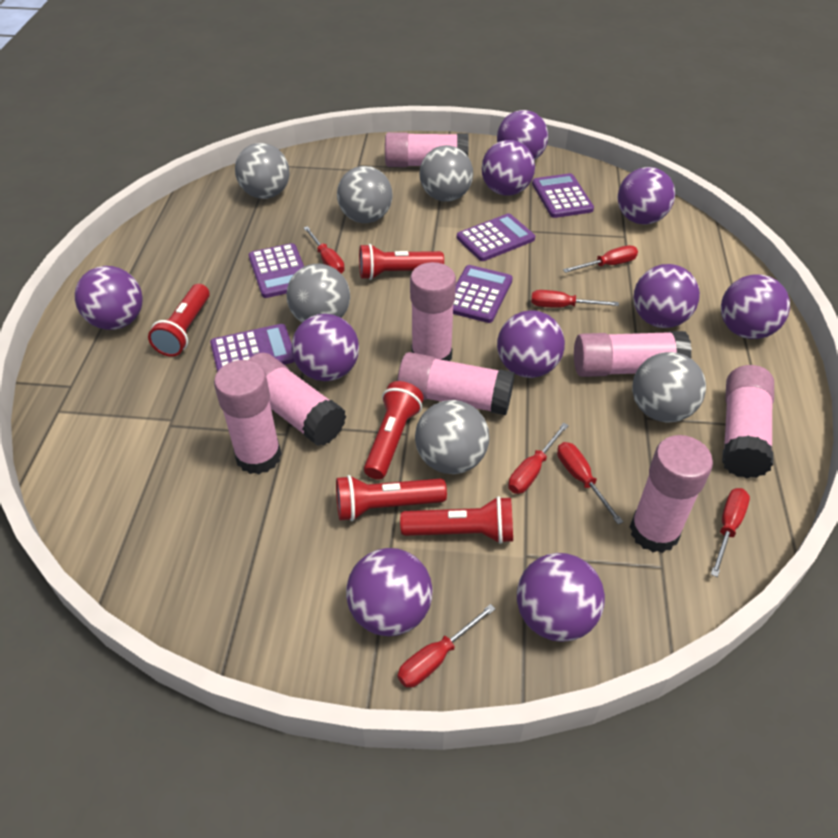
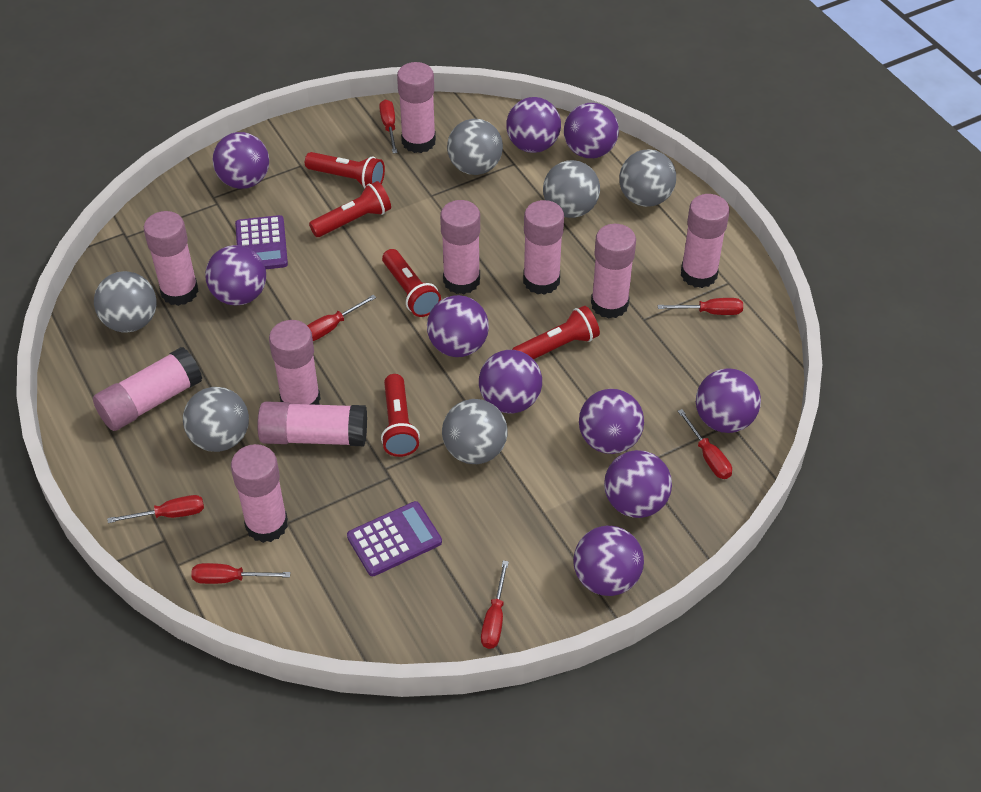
pink glue stick: [214,360,282,475] [248,353,346,446] [385,132,469,167] [397,352,514,415] [410,262,456,361] [574,331,692,377] [630,435,713,553] [722,365,774,478] = 8 -> [93,347,202,431] [144,211,199,306] [231,444,288,543] [257,401,367,446] [269,320,321,405] [397,62,436,153] [440,200,480,294] [523,200,564,295] [591,224,636,319] [681,194,730,288] = 10
purple calculator: [210,324,295,372] [248,243,304,298] [453,265,513,323] [457,213,535,261] [532,173,594,218] = 5 -> [235,215,288,269] [347,501,442,576] = 2

